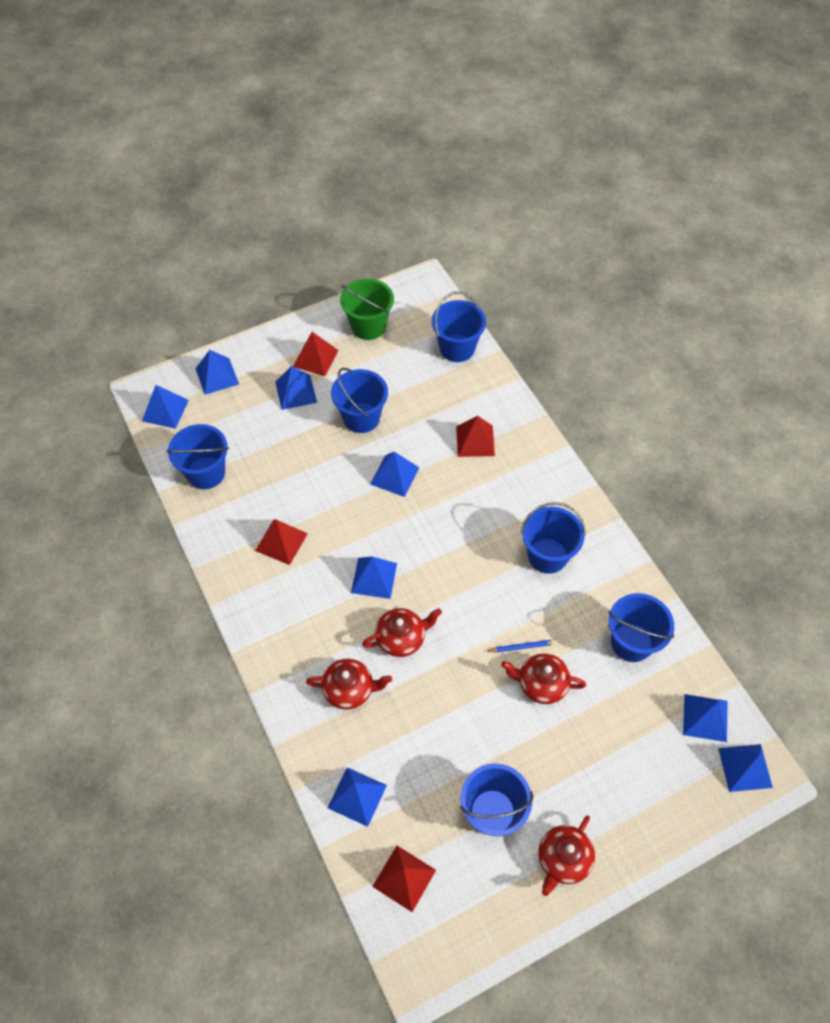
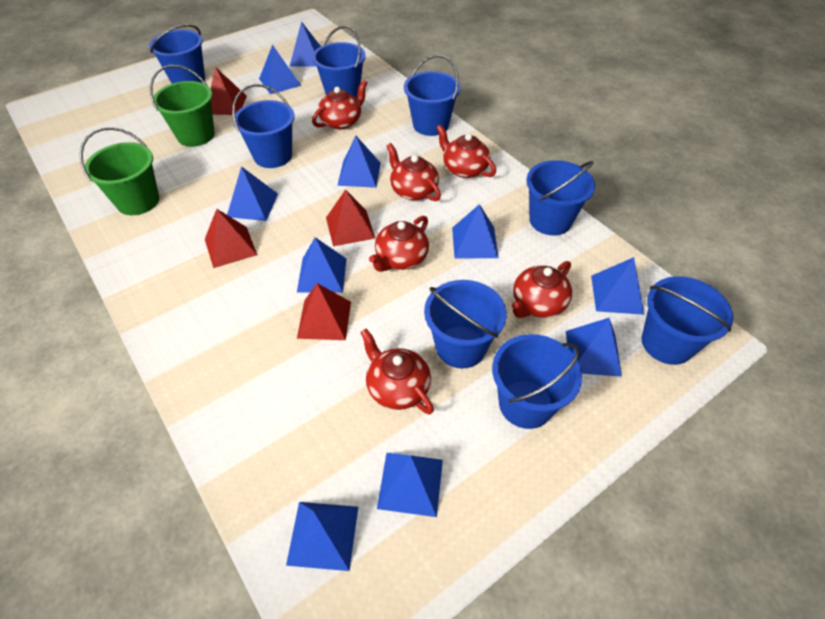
blue bucket: [166,424,229,489] [331,368,388,433] [432,291,486,362] [460,763,533,836] [521,502,586,574] [608,593,674,662] = 6 -> [149,24,205,84] [232,84,295,168] [312,26,366,98] [404,55,460,136] [424,280,507,368] [492,334,582,429] [526,160,595,236] [642,276,733,365] = 8
blue pencil: [488,639,555,652] = 1 -> none = 0
blue pyramid: [142,385,189,429] [195,350,239,395] [275,366,317,410] [328,767,387,827] [351,556,397,599] [370,452,419,497] [683,694,727,742] [718,744,773,792] = 8 -> [227,166,278,221] [259,44,301,94] [286,502,358,571] [290,21,321,67] [297,237,346,293] [337,136,381,188] [377,453,443,517] [452,204,498,259] [566,318,622,377] [591,257,644,315] = 10
green bucket: [340,279,394,340] = 1 -> [80,127,159,215] [150,65,215,147] = 2
red teapot: [306,658,392,710] [362,608,442,657] [501,653,586,704] [538,815,595,896] = 4 -> [312,80,368,129] [360,329,434,415] [369,216,429,272] [387,143,441,201] [436,124,496,178] [512,261,572,318] = 6

